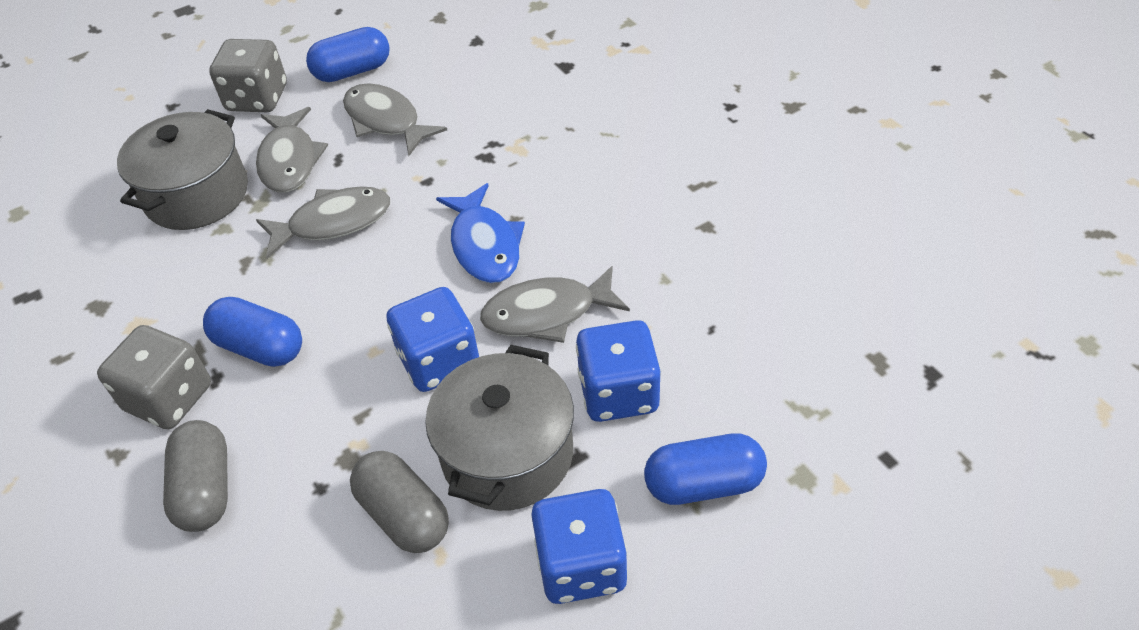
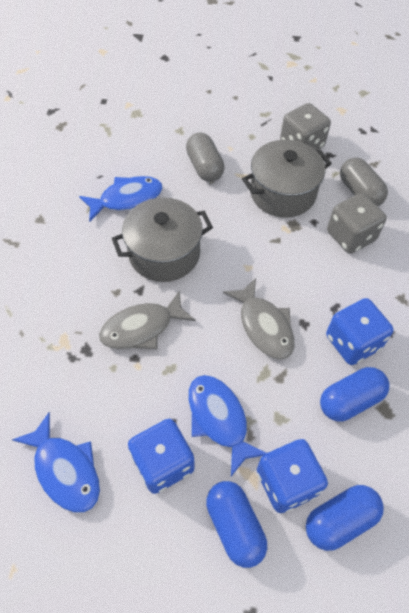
blue fish: [436,183,525,283] = 1 -> [12,412,100,513] [79,176,163,222] [188,375,266,476] = 3
grey fish: [256,107,328,193] [256,186,390,259] [343,83,447,156] [480,266,630,343] = 4 -> [99,290,196,349] [223,278,295,359] = 2

